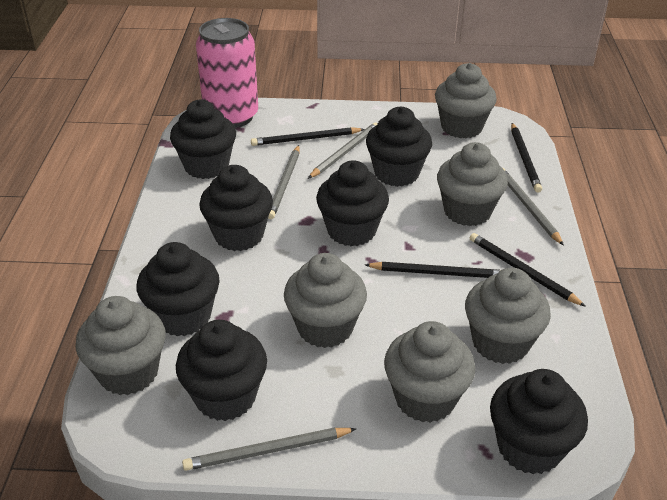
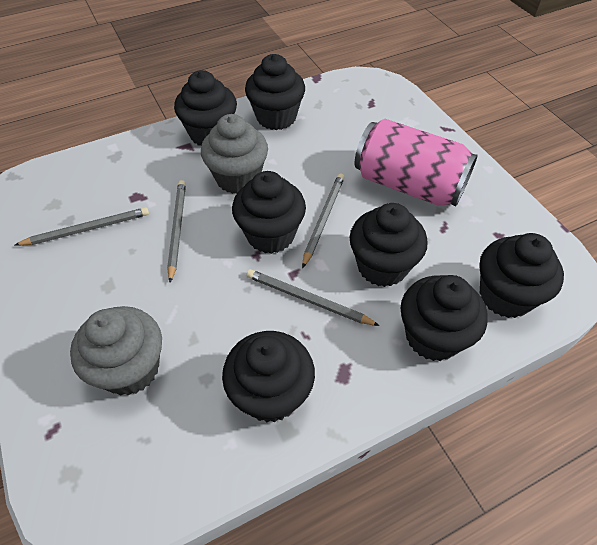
black pencil: [251,127,365,146] [365,262,501,278] [470,233,586,307] [511,123,542,192] = 4 -> none = 0
grey cupcake: [75,296,166,395] [284,253,367,348] [384,321,476,423] [435,63,497,138] [437,142,508,226] [465,268,551,364] = 6 -> [70,306,162,396] [201,114,268,194] = 2

